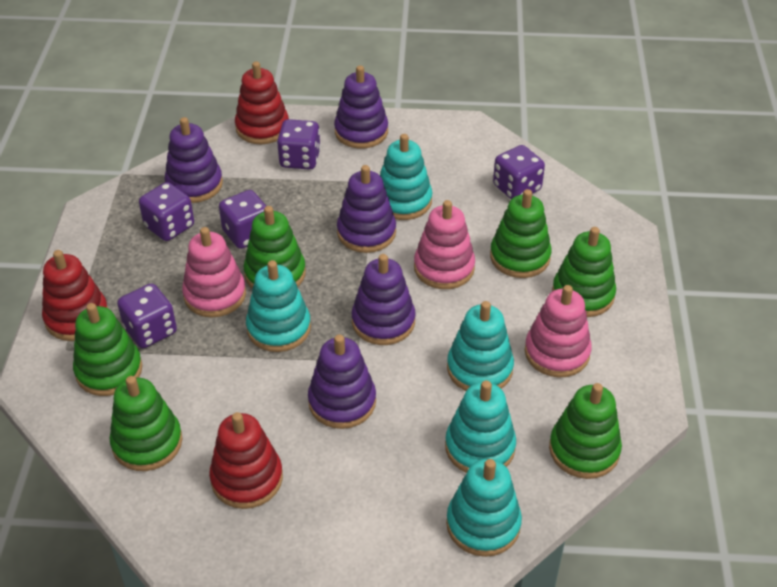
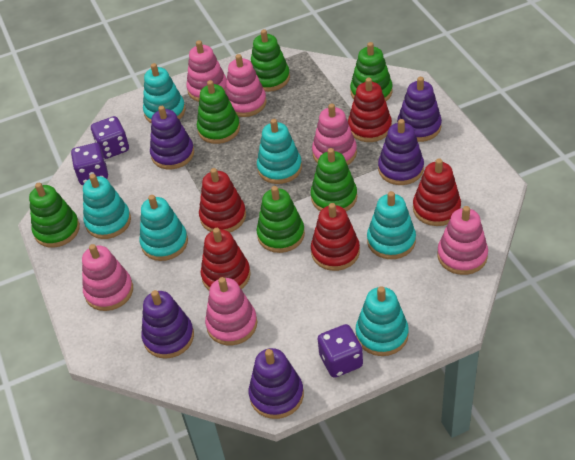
pink stacking toy: [182,227,246,317] [414,200,475,289] [525,285,592,378] = 3 -> [82,244,133,311] [186,40,227,102] [205,277,257,346] [225,54,267,117] [312,103,357,165] [437,206,488,275] = 6
purple dice: [117,283,177,348] [139,182,194,241] [219,190,266,249] [277,119,321,170] [493,145,545,199] = 5 -> [71,143,108,185] [91,116,129,159] [317,324,363,378] = 3
red stacking toy: [42,250,108,341] [209,412,283,509] [235,61,289,144] = 3 -> [199,168,246,232] [201,228,251,290] [311,203,360,271] [348,77,392,142] [413,158,461,226] = 5
turquoise stacking toy: [246,260,311,352] [380,134,432,220] [445,380,516,473] [446,459,522,557] [447,301,514,391] = 5 -> [83,174,131,239] [140,195,188,261] [143,63,185,124] [257,119,302,184] [356,286,409,356] [367,191,416,259] = 6

